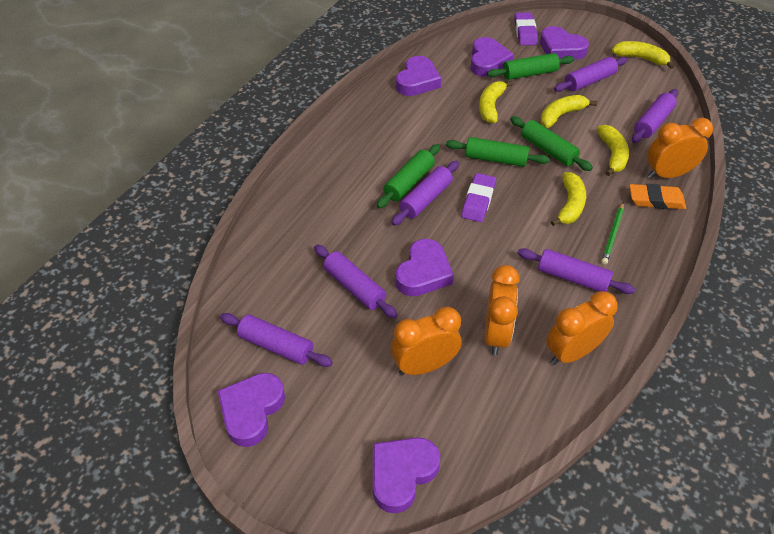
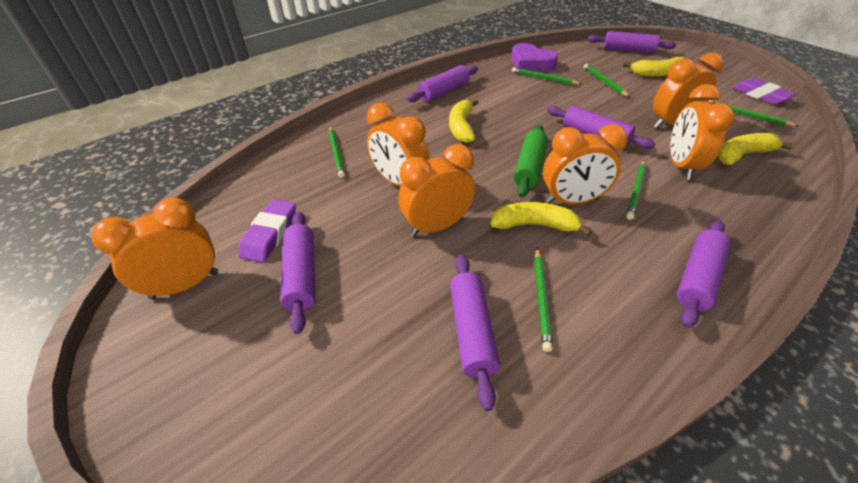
green pencil: [601,203,624,264] = 1 -> [329,126,345,178] [512,67,581,85] [534,248,553,352] [584,64,630,97] [626,160,646,220] [708,100,800,127] = 6
green rolling pin: [377,144,440,208] [446,137,550,167] [487,53,574,80] [510,116,593,171] = 4 -> [514,125,548,198] = 1
orange clock: [391,307,462,375] [484,265,520,355] [546,291,618,365] [647,118,713,179] = 4 -> [91,198,218,300] [367,103,430,187] [399,144,475,237] [543,124,628,204] [653,53,724,128] [670,84,735,180] = 6
orange eraser: [629,184,686,209] = 1 -> none = 0
purple heart: [218,373,285,447] [373,437,440,514] [395,239,454,296] [396,56,442,96] [470,37,514,77] [540,26,589,60] = 6 -> [511,43,558,71] = 1
yellow banana: [479,81,513,123] [540,95,597,128] [551,172,586,226] [597,125,629,176] [612,41,675,69] = 5 -> [449,99,479,143] [490,202,592,236] [623,57,684,77] [718,133,793,165] = 4

